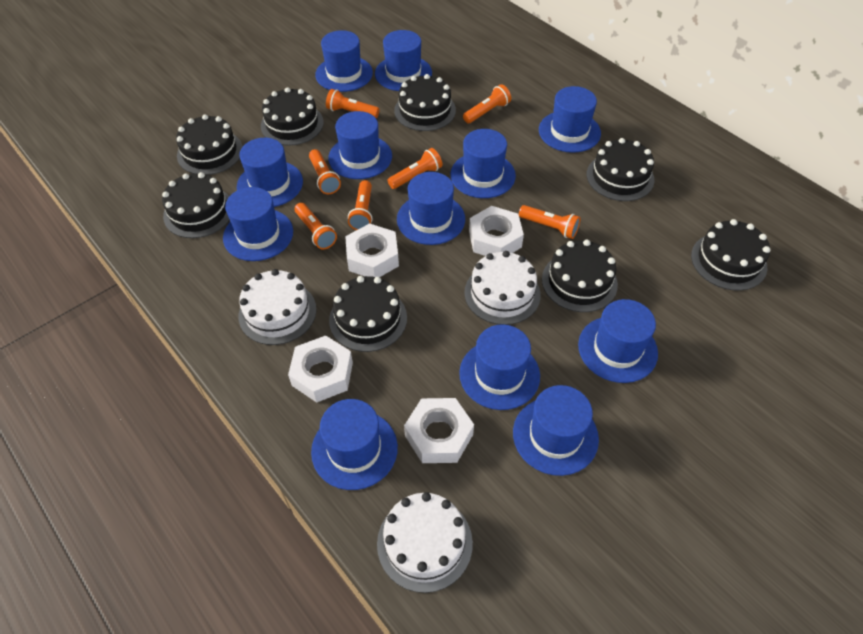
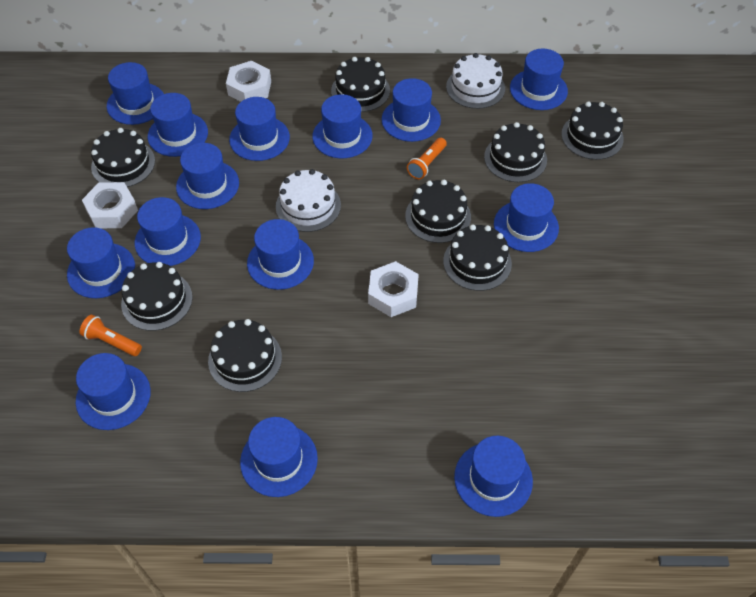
blue hat: [223,187,293,261] [237,138,303,207] [311,399,398,490] [315,30,373,92] [328,111,392,179] [375,30,432,91] [397,172,465,245] [450,129,516,198] [459,324,540,410] [513,385,599,476] [539,86,601,153] [578,299,658,383] = 12 -> [67,227,135,298] [76,353,151,430] [107,62,164,125] [135,197,201,266] [148,93,208,157] [176,143,239,209] [229,97,290,161] [240,417,318,497] [247,219,314,290] [312,94,373,158] [382,78,441,142] [454,436,533,517] [494,183,559,252] [510,48,568,110] = 14
orange flashlight: [295,203,337,249] [309,149,341,194] [326,89,380,118] [348,180,373,230] [388,148,442,189] [463,84,511,123] [519,205,580,239] = 7 -> [79,315,142,356] [407,138,447,179] = 2
white cake: [239,269,317,345] [377,492,473,593] [464,251,541,325] = 3 -> [276,169,341,232] [446,53,505,109] = 2
white nut: [288,336,353,403] [345,223,399,277] [404,398,474,463] [469,206,524,256] = 4 -> [82,182,138,228] [226,61,271,102] [368,261,419,317] = 3

